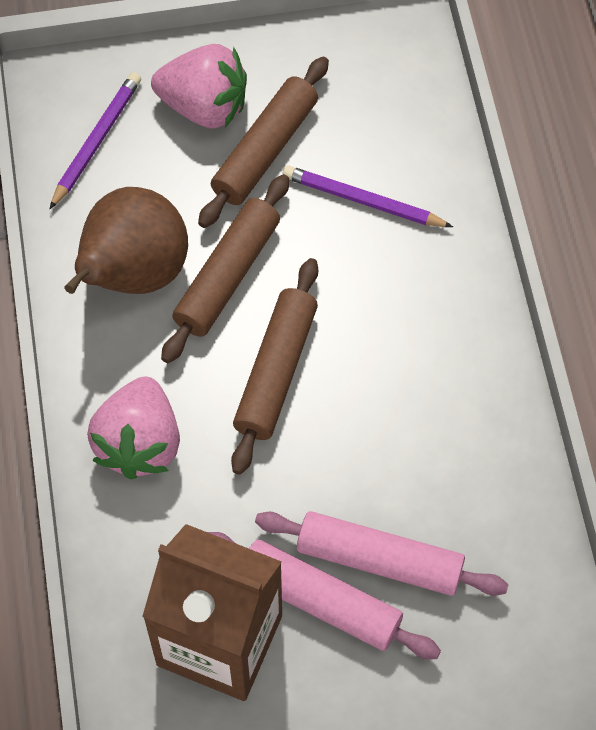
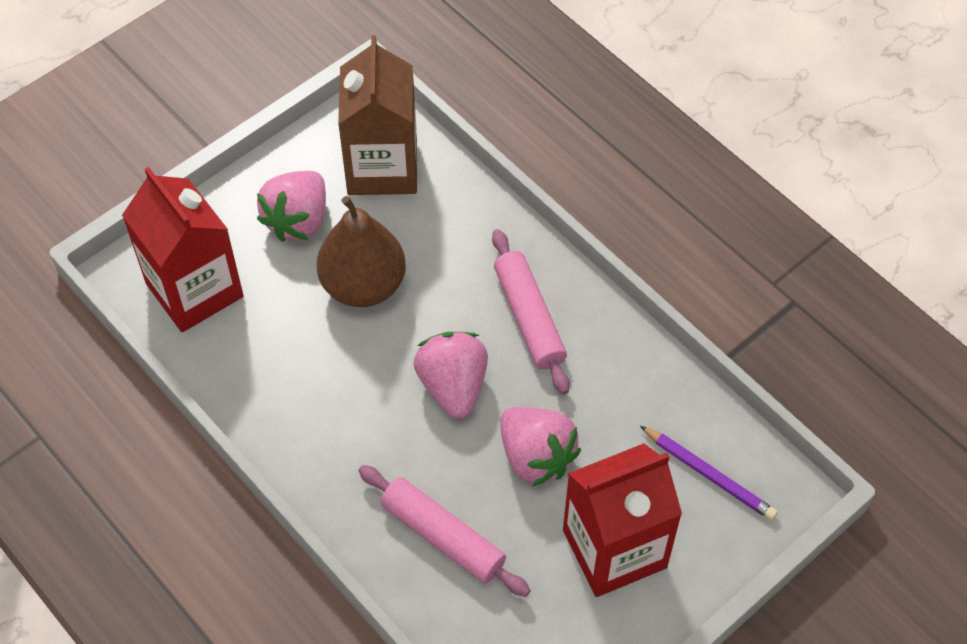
brown rolling pin: [161,174,289,363] [198,57,329,228] [231,258,318,475] = 3 -> none = 0
pink strawberry: [87,377,180,479] [151,44,247,129] = 2 -> [257,171,326,242] [413,332,488,419] [500,407,581,487] = 3
purple pencil: [50,72,141,209] [282,165,453,227] = 2 -> [640,426,778,521] = 1
red carton: none = 0 -> [122,167,244,332] [563,443,682,597] = 2

